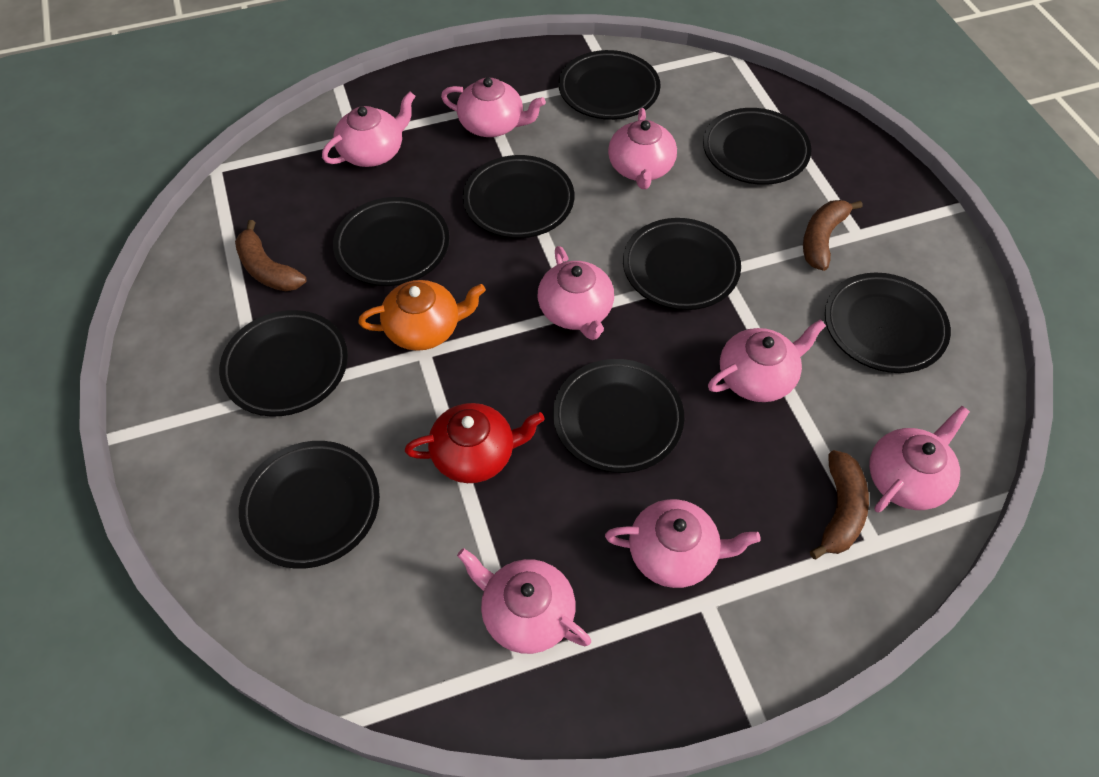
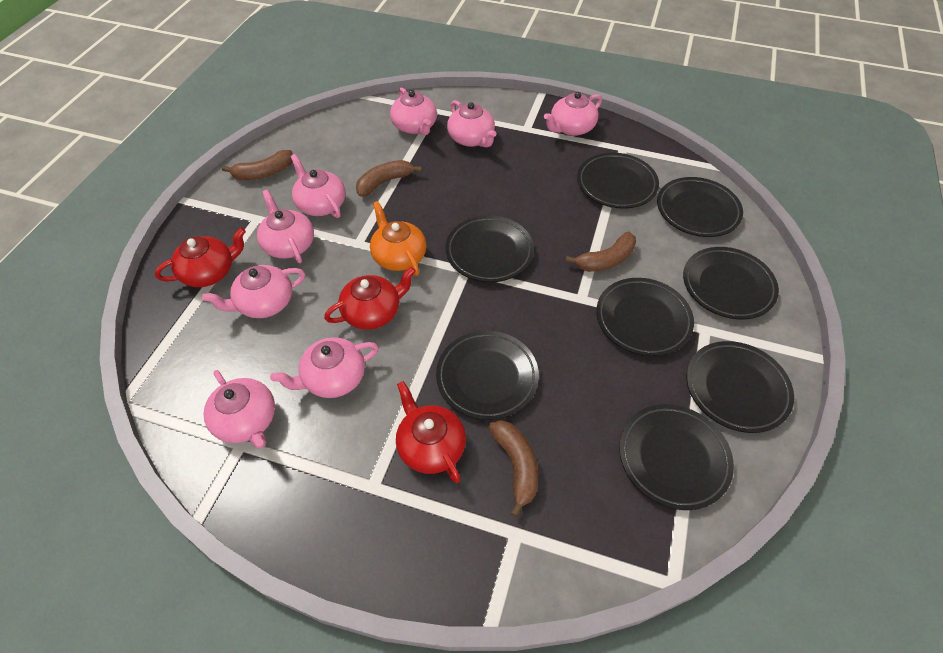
black plate: [219,310,348,417] [239,441,380,569] [333,197,449,286] [463,155,574,238] [553,359,684,473] [558,50,660,120] [623,218,741,310] [703,108,811,185] [825,273,951,373] = 9 -> [436,331,539,420] [445,215,534,282] [577,152,659,209] [596,278,694,356] [619,404,734,510] [657,177,743,237] [683,247,779,319] [686,341,794,433] = 8
brown banana: [235,220,307,292] [803,200,862,271] [810,450,869,559] = 3 -> [222,150,293,180] [356,160,422,197] [488,420,538,517] [565,232,636,272] = 4
red teapot: [405,403,545,483] = 1 -> [155,228,246,287] [324,267,416,330] [396,381,466,483] = 3

